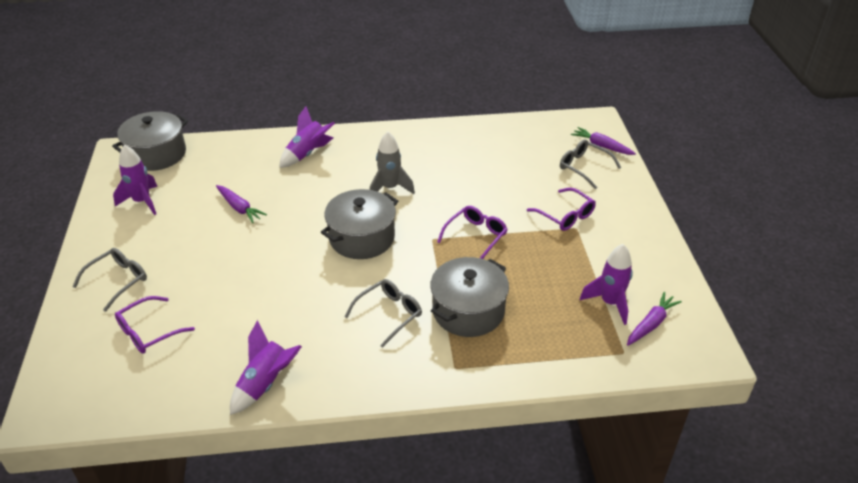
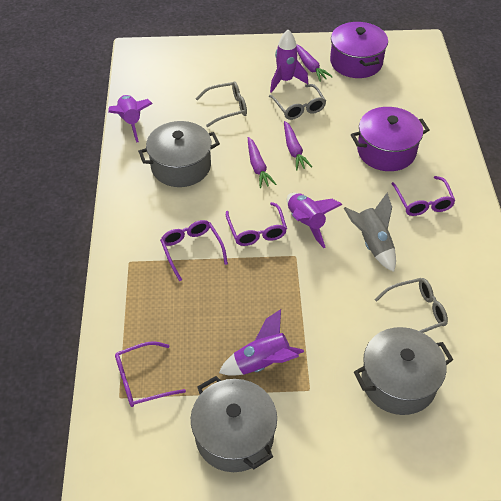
purple glasses: [115,296,195,354] [437,206,508,259] [527,188,596,231] = 3 -> [115,341,186,407] [160,220,228,281] [226,202,287,246] [391,176,455,216] = 4
purple pot: none = 0 -> [330,21,388,78] [351,107,429,171] = 2

